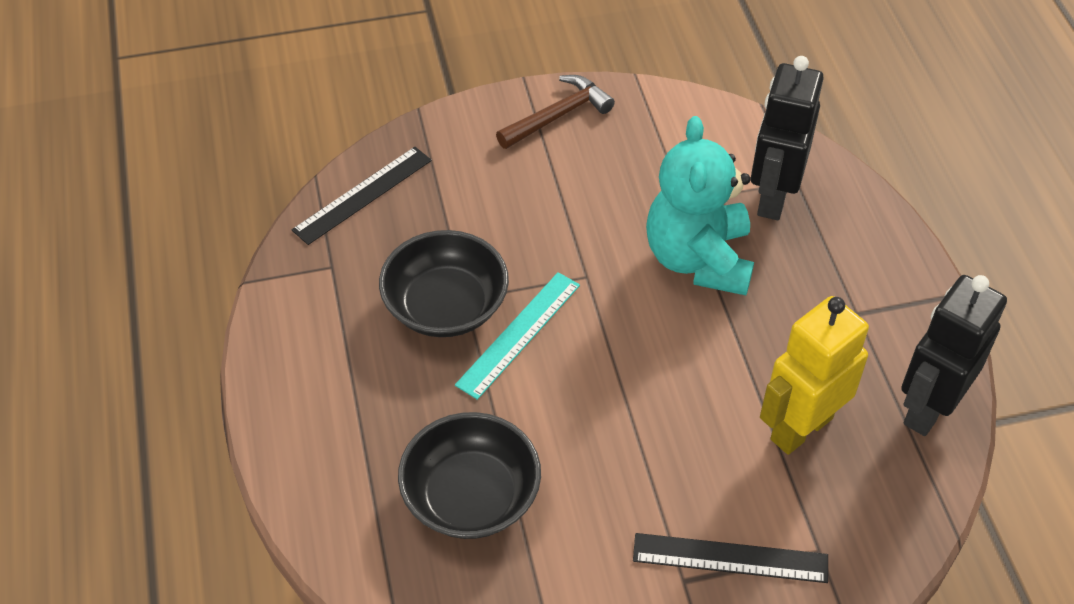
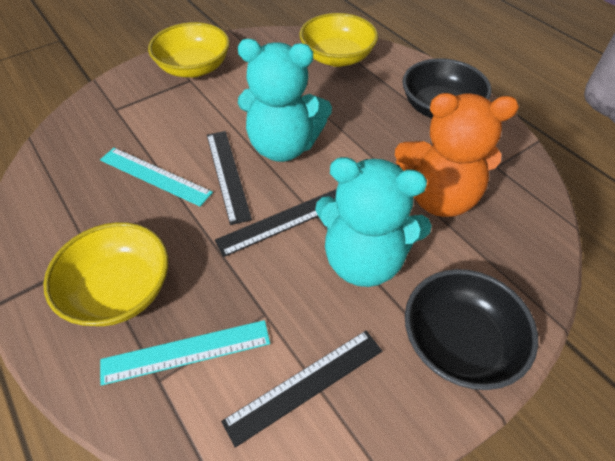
black robot: [751,56,824,220] [901,275,1007,436] = 2 -> none = 0
black ruler: [292,147,432,245] [633,533,828,583] = 2 -> [207,131,252,225] [215,189,336,257] [221,330,382,448] = 3
brown hammer: [496,75,615,149] = 1 -> none = 0
orange teddy bear: none = 0 -> [395,93,519,217] = 1
turquoise ruler: [455,272,580,400] = 1 -> [100,148,213,207] [100,320,270,386] = 2
turquoise teddy bear: [646,116,754,295] = 1 -> [237,39,332,162] [315,157,432,287] = 2
yellow bowl: none = 0 -> [43,222,168,326] [148,22,230,78] [299,13,378,67] = 3
yellow robot: [760,296,869,455] = 1 -> none = 0

